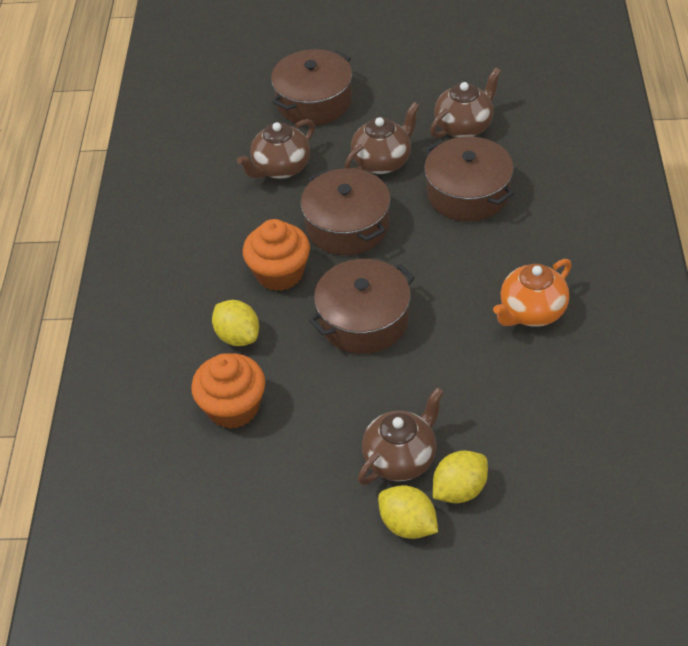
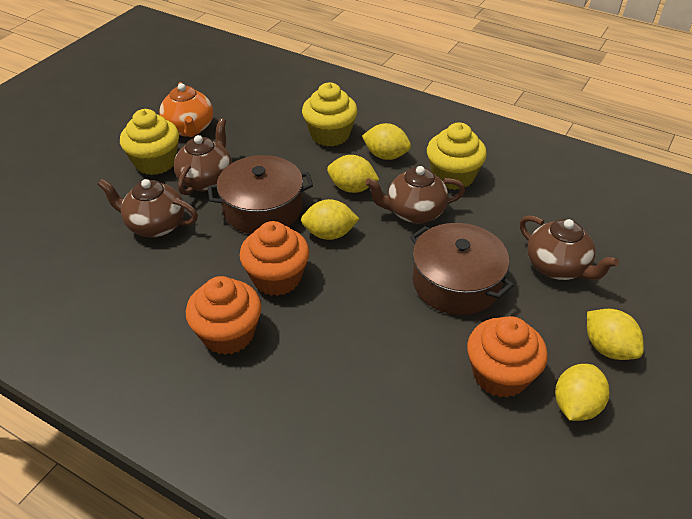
brown pot: [271,49,352,125] [300,168,390,255] [309,259,415,354] [424,137,514,221] = 4 -> [208,155,313,234] [410,223,514,315] = 2
orange cupcake: [191,353,265,429] [243,219,310,291] = 2 -> [186,276,262,355] [240,221,309,296] [467,316,548,398] = 3
yellow cupcake: none = 0 -> [120,109,179,175] [302,82,358,146] [427,122,487,190] = 3
yellow lemon: [212,300,259,346] [378,485,438,539] [433,451,488,503] = 3 -> [301,199,359,240] [327,155,379,193] [362,123,411,160] [555,364,609,421] [587,309,644,360] = 5

